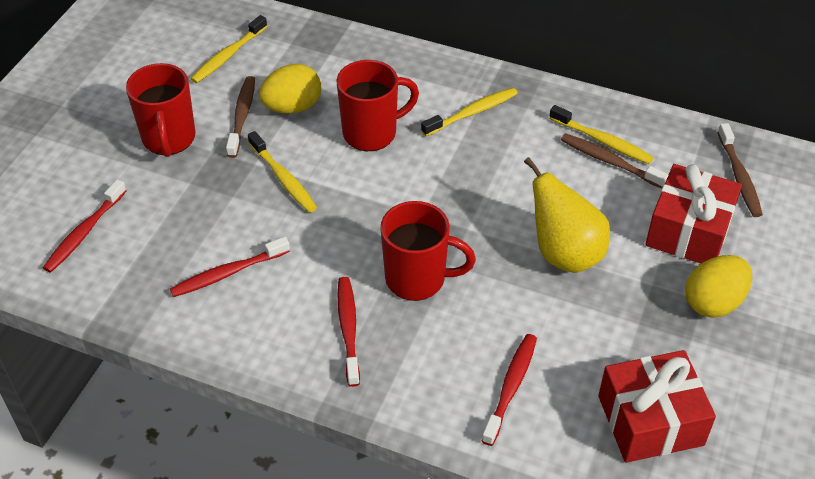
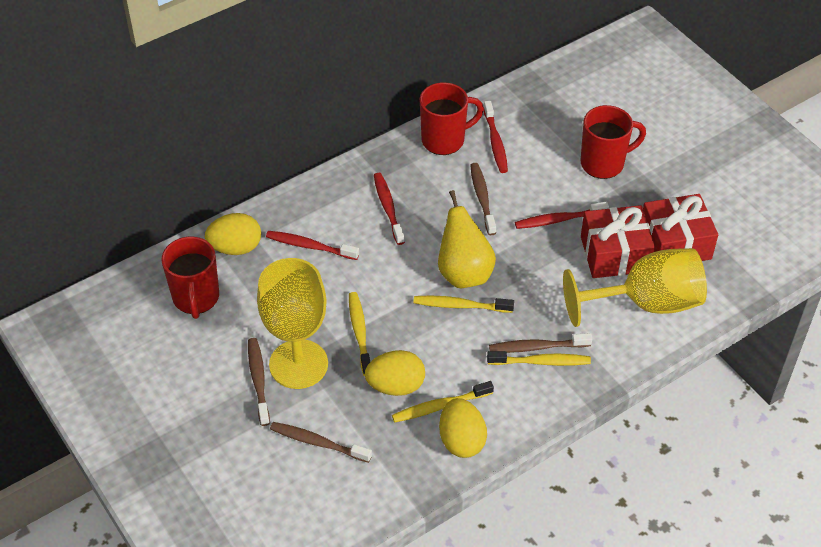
brown toothbrush: [226,76,255,158] [561,133,669,188] [717,123,763,217] = 3 -> [248,338,270,426] [270,422,372,463] [470,163,496,235] [489,333,592,353] = 4
yellow egg: [259,64,321,114] [685,255,752,318] = 2 -> [205,213,261,255] [365,350,425,396] [439,398,487,458] = 3
yellow goblet: none = 0 -> [257,258,328,389] [563,248,707,327] = 2

